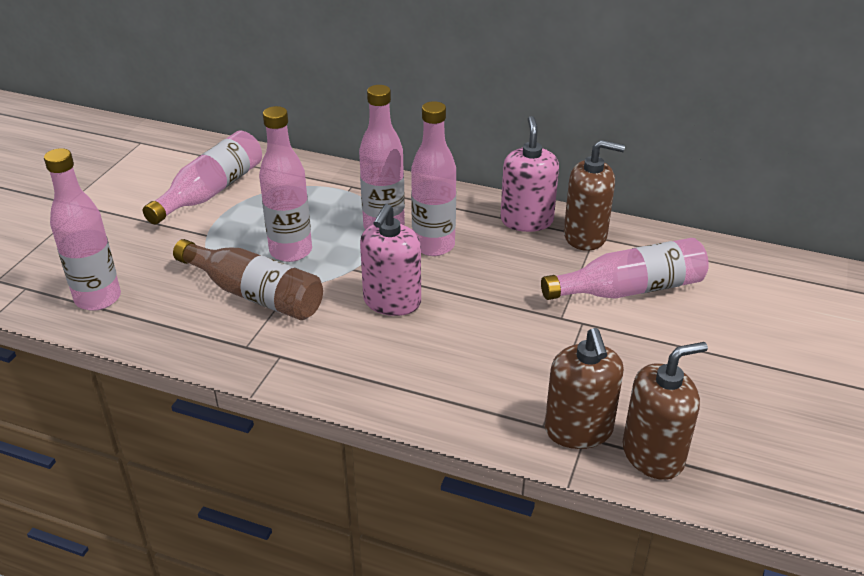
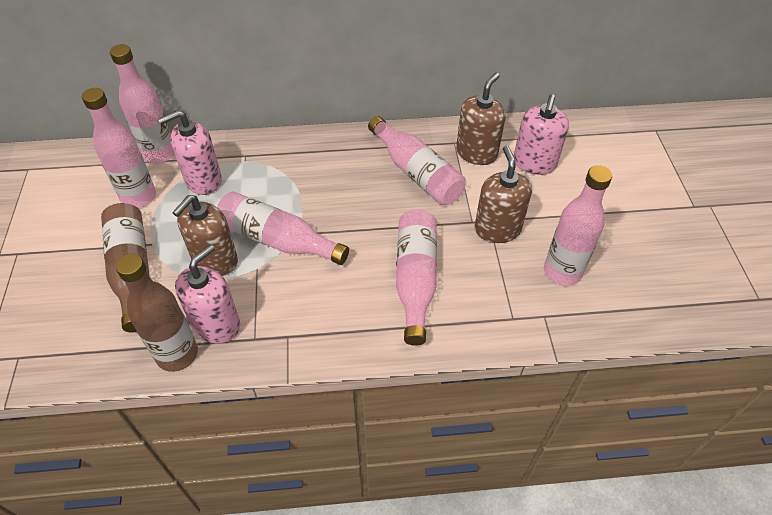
brown bottle: [173,239,323,320] = 1 -> [101,203,149,333] [115,253,198,372] = 2
pink soap dispenser: [360,204,421,316] [500,116,559,232] = 2 -> [158,110,222,195] [175,244,240,344] [514,94,569,175] = 3

